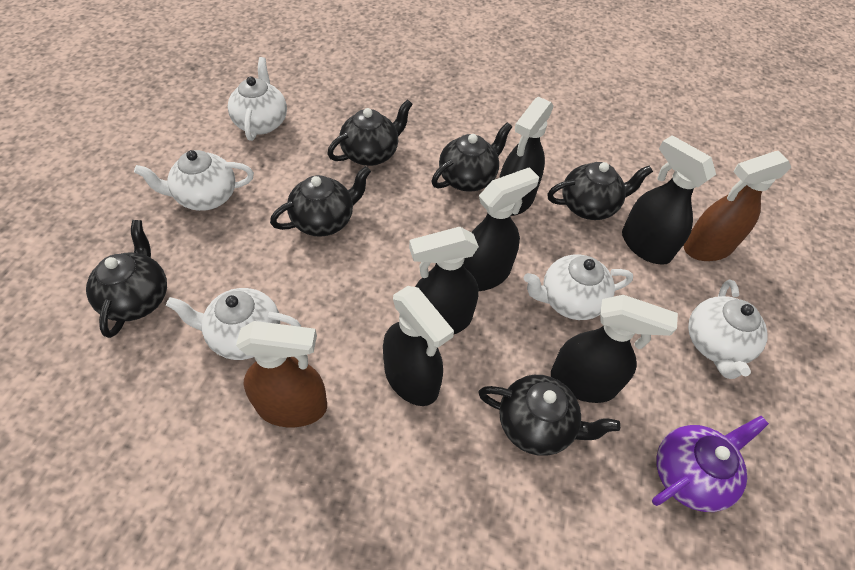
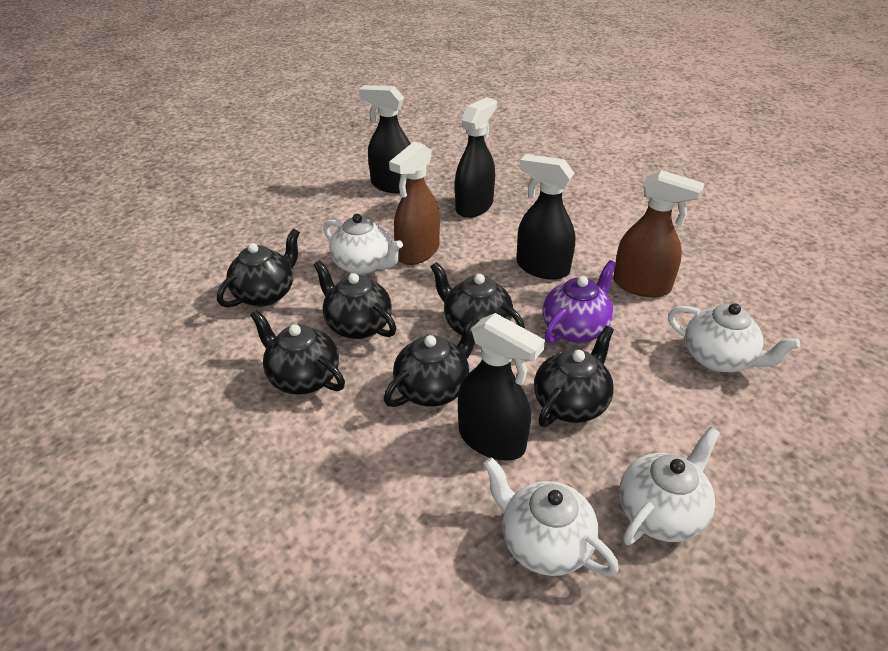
black spray bottle: [383,286,454,406] [409,227,479,334] [463,167,539,291] [499,97,554,216] [551,295,678,403] [622,135,716,265] = 6 -> [359,85,411,194] [455,97,497,218] [458,313,545,460] [517,154,575,280] = 4
white teapot: [134,150,254,211] [166,288,301,360] [228,57,287,141] [524,254,633,320] [688,279,768,379] = 5 -> [323,214,403,275] [484,457,619,576] [619,427,720,545] [668,303,800,372] = 4

